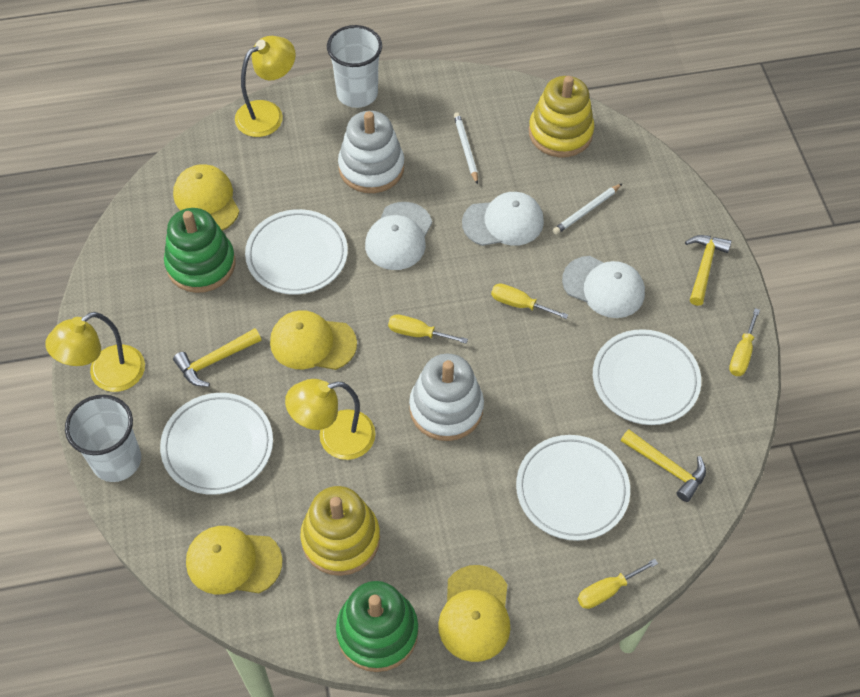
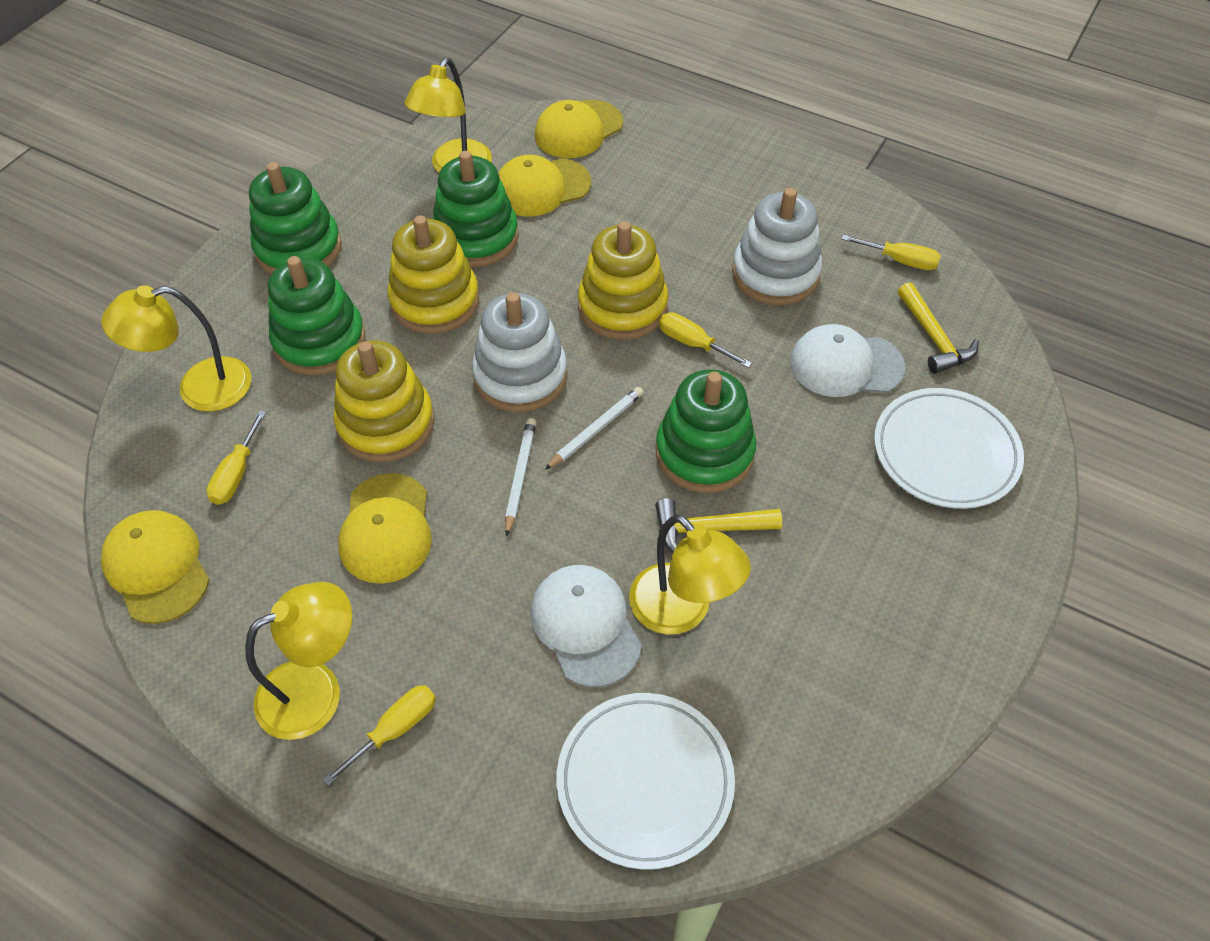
green stacking toy: [164,208,235,293] [336,581,418,672] = 2 -> [249,162,342,274] [268,256,365,375] [433,151,519,267] [656,369,756,493] = 4
white cap: [365,202,432,270] [462,192,544,246] [562,256,645,318] = 3 -> [531,565,642,687] [790,324,905,397] = 2
white cup: [65,395,141,482] [327,25,382,108] = 2 -> none = 0
white plate: [160,393,273,495] [245,209,348,295] [516,435,630,541] [593,329,701,425] = 4 -> [556,693,735,870] [874,388,1024,509] = 2
yellow hammer: [173,328,261,387] [621,429,706,502] [685,235,732,306] = 3 -> [655,498,782,553] [898,282,979,374] = 2
yellow lamp: [45,312,145,392] [235,36,296,137] [285,379,376,460] = 3 -> [101,285,251,412] [245,582,352,740] [405,58,492,173] [629,514,751,635] = 4
yellow stacking toy: [300,486,380,576] [529,76,594,158] = 2 -> [333,340,435,462] [387,215,479,334] [578,221,668,340] = 3

